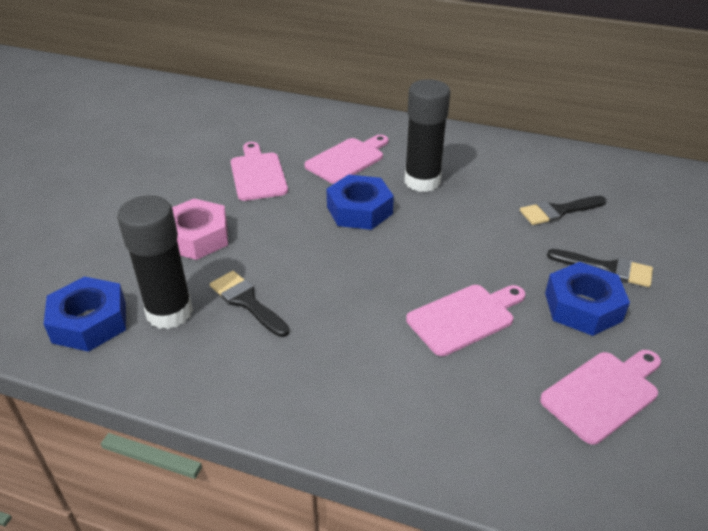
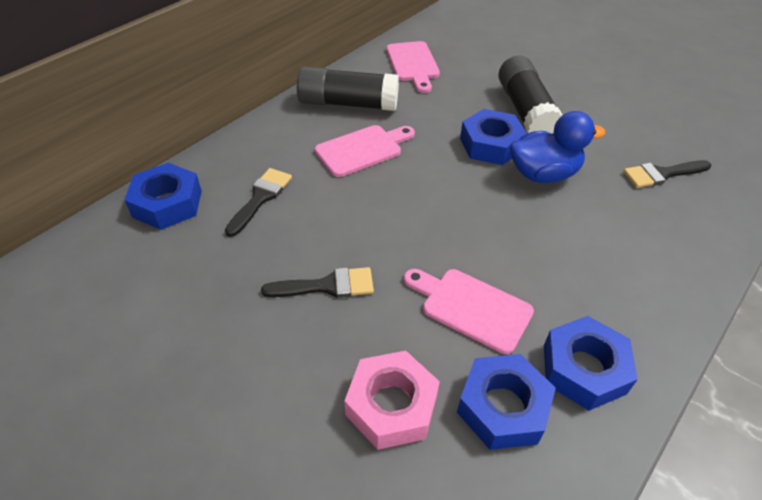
blue duck: none = 0 -> [510,111,606,183] = 1
blue nut: [44,277,126,352] [326,175,394,230] [545,262,630,336] = 3 -> [125,163,202,230] [457,354,556,450] [460,109,527,165] [544,316,638,411] = 4
pink cutting board: [231,142,288,201] [304,135,388,184] [406,285,526,356] [540,350,661,445] = 4 -> [315,125,415,177] [386,41,440,93] [404,269,534,354] = 3

